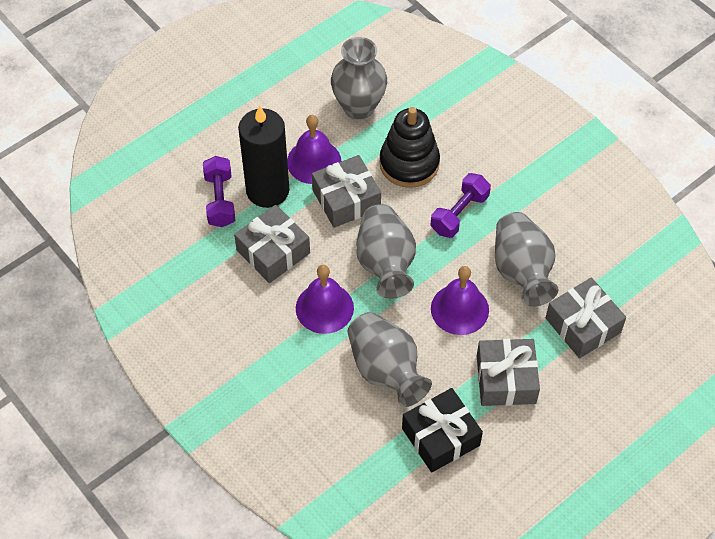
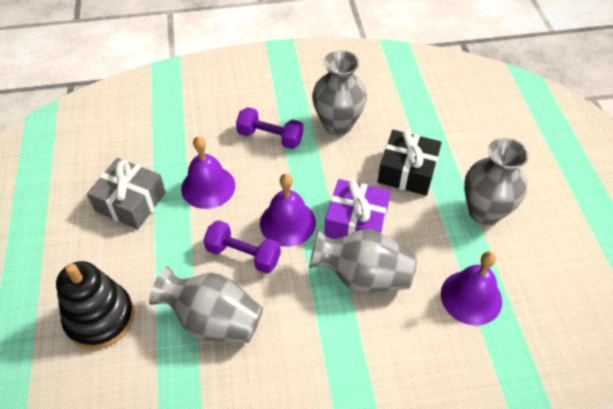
black candle: [238,105,289,208] = 1 -> none = 0
grey gift: [234,205,310,283] [312,155,381,228] [477,339,540,406] [546,277,626,358] = 4 -> [87,158,166,229] = 1
purple gift: none = 0 -> [324,179,391,239] = 1

